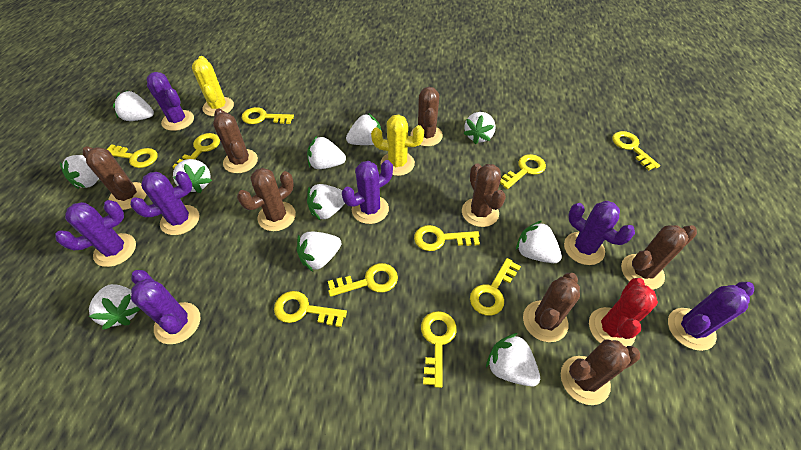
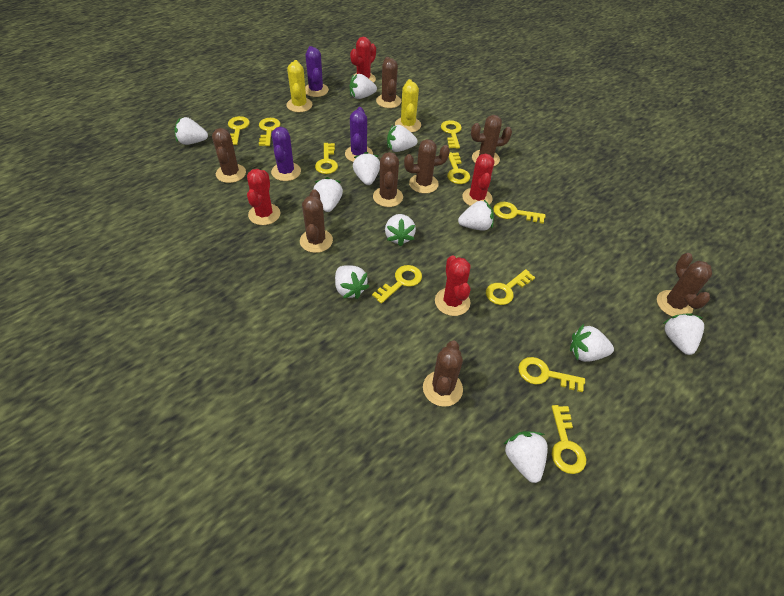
purple cactus: [55,200,136,267] [130,171,199,235] [131,270,201,344] [147,72,194,131] [342,160,393,224] [564,201,635,265] [668,282,754,351] = 7 -> [271,127,301,181] [305,46,329,97] [345,107,373,162] = 3
red cactus: [589,278,658,347] = 1 -> [247,169,280,225] [350,37,376,83] [435,255,471,316] [462,153,494,206] = 4

